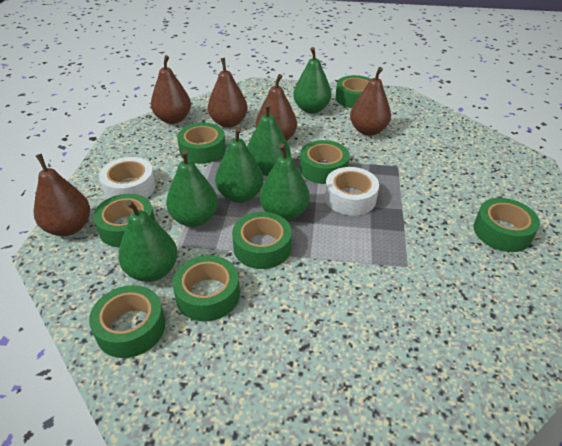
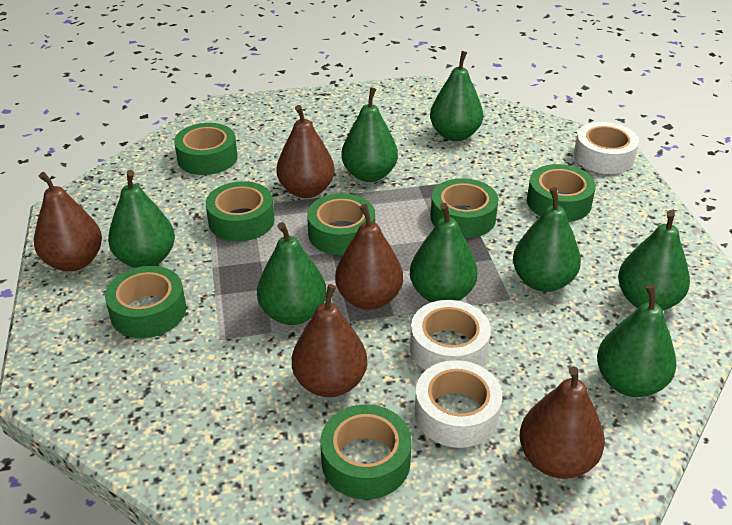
green pear: [118,200,177,282] [166,149,218,227] [215,127,264,203] [247,103,291,176] [260,143,310,221] [293,47,332,113] = 6 -> [108,170,175,268] [257,222,327,325] [341,87,398,182] [410,203,478,302] [430,51,483,141] [513,187,581,292] [597,284,676,397] [618,210,690,310] = 8
green tape: [89,285,165,358] [93,194,155,248] [172,255,240,322] [177,123,226,164] [232,212,292,269] [300,140,350,184] [335,75,371,108] [474,198,540,252] = 8 -> [105,266,186,338] [174,123,238,175] [206,181,275,242] [307,193,375,255] [321,404,412,499] [431,178,499,238] [527,164,596,222] = 7
white tape: [99,157,156,199] [325,167,379,216] = 2 -> [410,300,491,370] [415,360,502,448] [574,122,639,174] = 3

